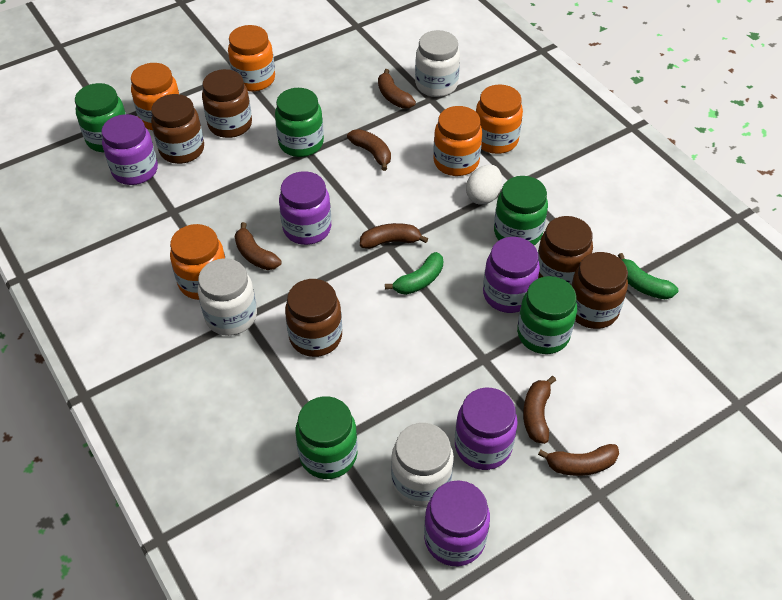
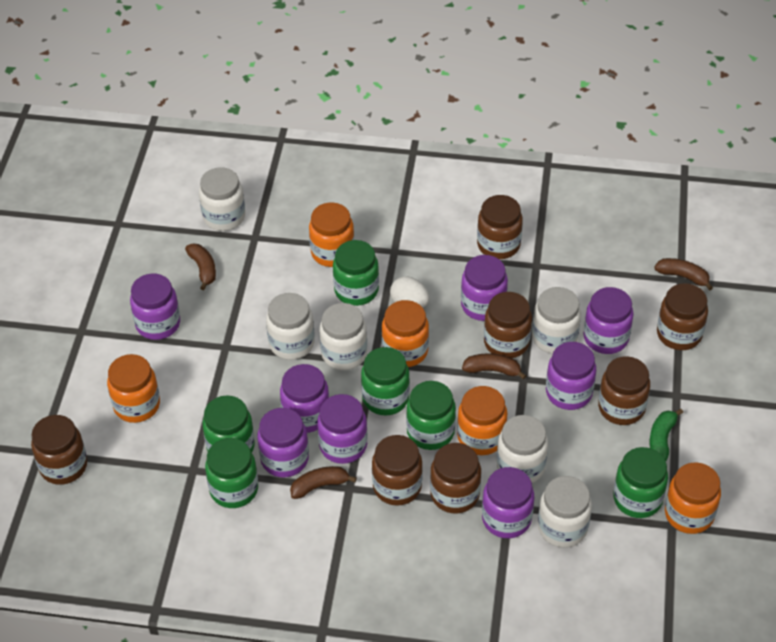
brown banana: [235,222,282,270] [347,129,391,171] [360,223,428,249] [378,69,416,109] [523,376,556,444] [538,444,619,476] = 6 -> [185,243,216,290] [290,466,357,499] [462,353,526,380] [654,258,713,291] = 4
brown jar: [151,94,204,164] [202,69,252,138] [285,279,342,357] [538,216,593,285] [571,252,628,329] = 5 -> [31,415,87,485] [372,435,423,506] [430,443,481,513] [477,195,523,259] [484,292,532,358] [598,357,650,425] [657,283,708,350] = 7
green banana: [385,252,443,295] [618,253,678,299] = 2 -> [650,409,683,461] = 1
green jar: [75,83,126,152] [275,88,324,157] [295,396,358,479] [494,176,548,245] [517,276,577,354] = 5 -> [203,395,255,453] [205,438,258,508] [333,240,379,306] [361,347,410,415] [406,381,456,450] [613,447,668,518] = 6
purple jar: [101,114,158,185] [279,171,331,245] [424,480,490,566] [455,388,518,470] [483,237,540,313] = 5 -> [130,274,180,340] [257,408,309,477] [280,364,329,433] [317,394,368,464] [461,255,508,321] [482,467,534,538] [546,342,596,410] [583,287,634,354] = 8
white jar: [198,258,257,336] [391,423,454,507] [415,30,460,97] = 3 -> [199,167,245,231] [266,293,315,360] [320,303,367,370] [497,415,548,483] [532,287,581,354] [538,476,592,548] = 6

